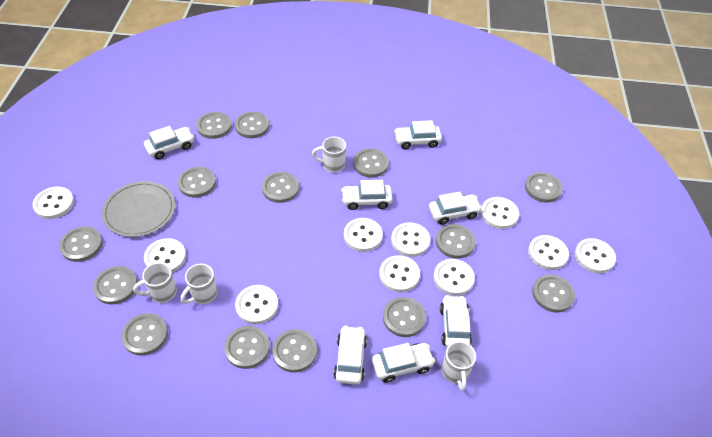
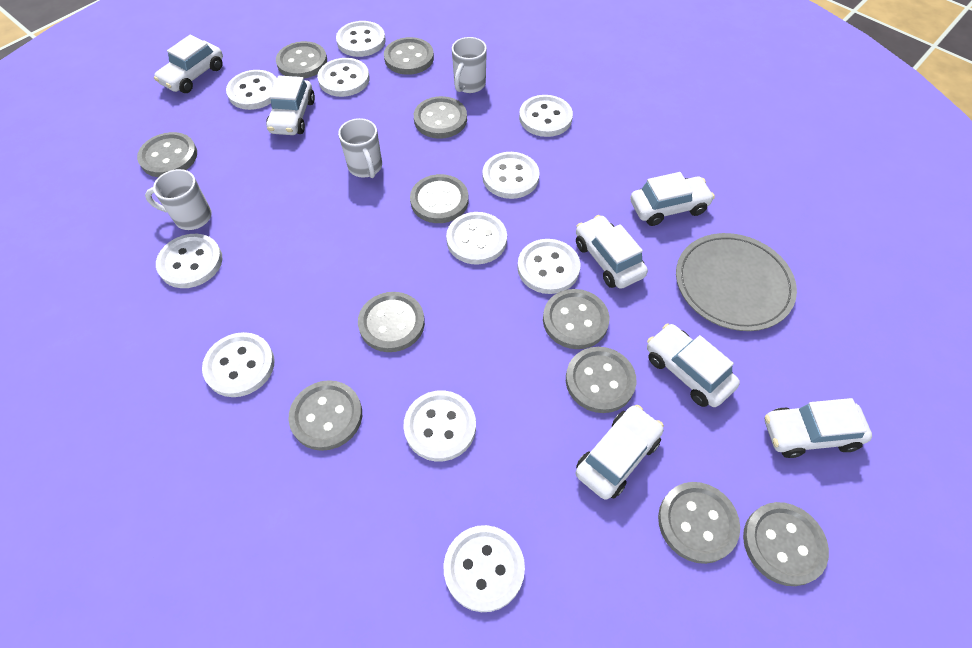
grey button: [59,226,102,262] [93,266,137,304] [121,313,168,356] [178,167,216,198] [196,112,232,139] [224,326,270,369] [235,111,269,138] [262,172,299,203] [272,329,317,372] [353,148,389,178] [383,297,426,337] [436,224,475,259] [525,172,563,203] [532,274,575,312] = 14 -> [137,132,197,177] [276,41,327,79] [288,380,362,451] [358,292,425,352] [384,37,434,75] [410,174,469,223] [414,96,467,139] [543,289,609,349] [566,347,636,413] [658,482,740,564] [743,502,829,586] = 11
white button: [33,187,74,219] [144,238,186,272] [235,285,278,324] [344,218,383,252] [379,255,420,292] [391,222,430,257] [433,259,475,296] [481,197,519,229] [528,235,569,270] [575,238,616,273] = 10 -> [156,234,222,288] [202,332,275,397] [226,70,277,110] [317,58,370,97] [336,21,386,57] [403,390,476,462] [444,525,525,612] [446,212,507,265] [482,152,540,199] [517,239,581,294] [519,95,573,137] = 11
white mug: [133,262,177,303] [181,264,217,304] [312,137,346,172] [442,341,476,391] = 4 -> [145,169,212,230] [338,118,382,178] [452,37,487,93] = 3

